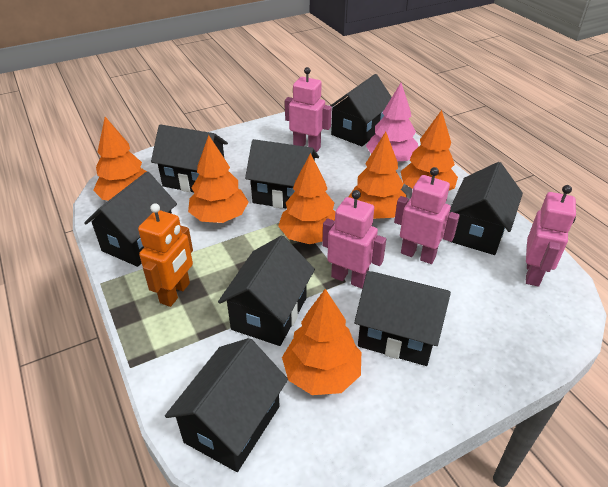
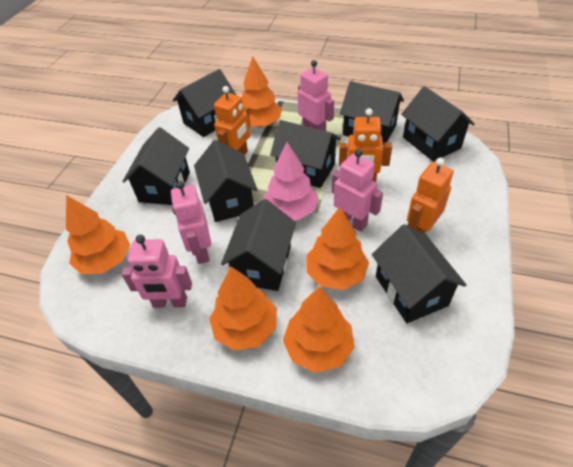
orange robot: [138,203,193,307] = 1 -> [214,86,250,155] [339,108,392,182] [407,158,454,234] = 3
orange tree: [93,117,147,200] [188,135,249,223] [278,153,335,244] [282,289,361,395] [349,132,407,219] [401,110,458,191] = 6 -> [66,195,130,274] [209,266,277,351] [242,56,282,127] [283,287,355,373] [306,207,369,290] = 5

